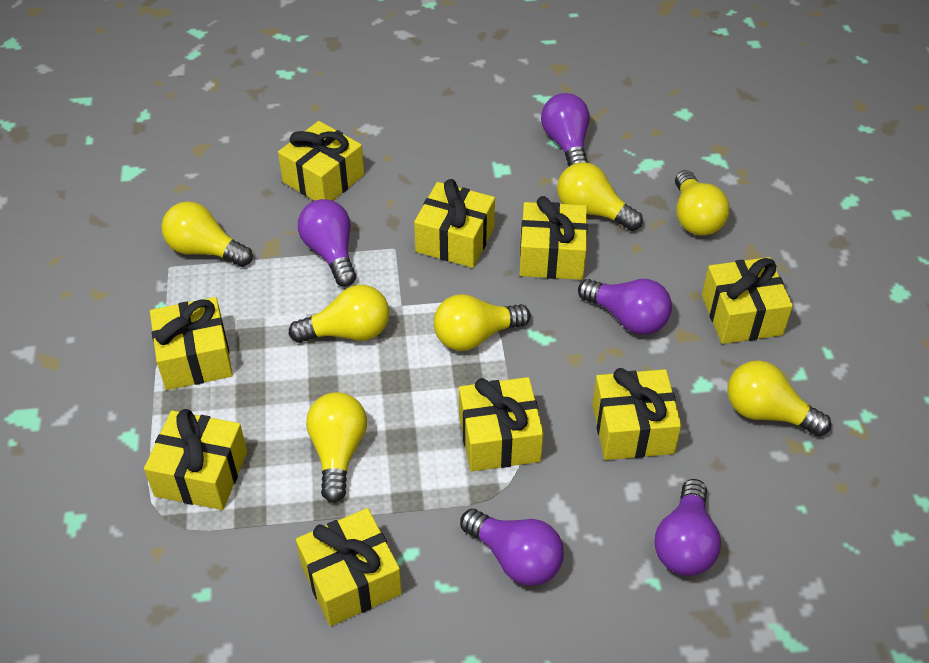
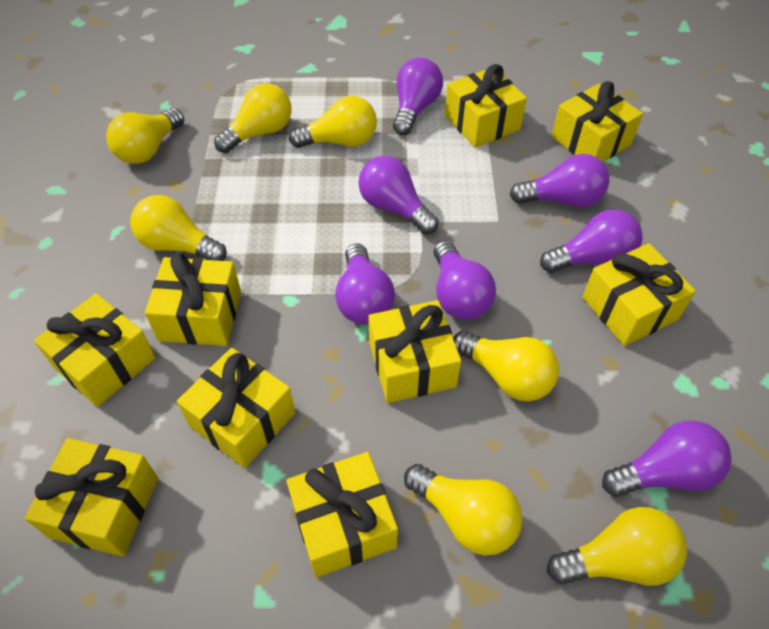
purple light bulb: [298,199,356,287] [460,509,564,586] [541,93,590,166] [578,279,672,335] [654,479,721,576] = 5 -> [335,243,395,325] [358,156,439,235] [393,58,443,135] [433,240,496,320] [510,154,609,207] [540,209,643,273] [602,421,732,497] = 7

